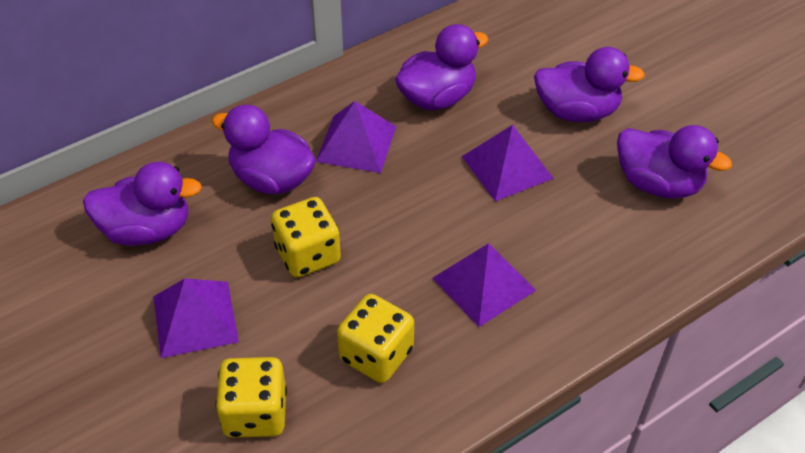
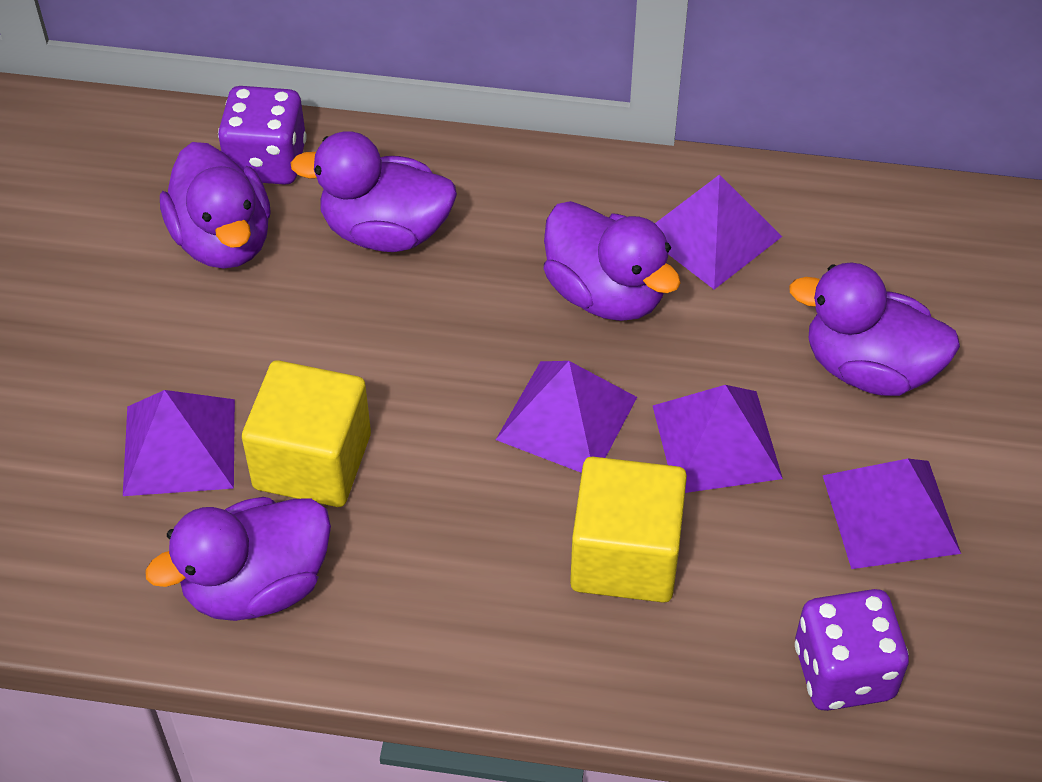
purple dice: none = 0 -> [218,86,307,185] [795,589,909,711] = 2
purple pyramid: [153,279,239,358] [316,101,396,173] [433,243,536,327] [462,125,554,201] = 4 -> [123,390,235,496] [496,361,637,473] [653,385,783,493] [655,174,782,290] [823,459,961,569] = 5
yellow cube: none = 0 -> [242,360,371,507] [570,457,687,603] = 2
yellow dice: [216,357,287,438] [271,197,341,278] [337,294,414,383] = 3 -> none = 0

